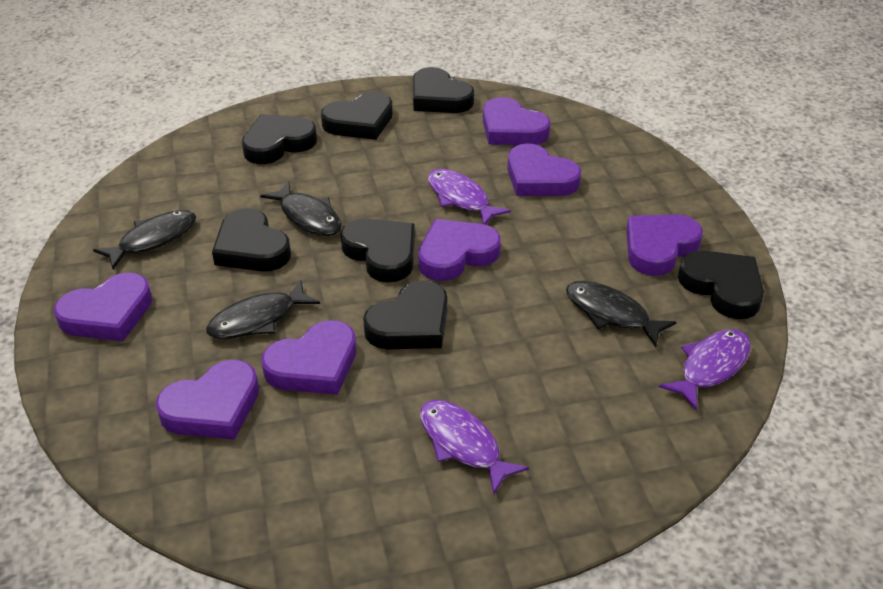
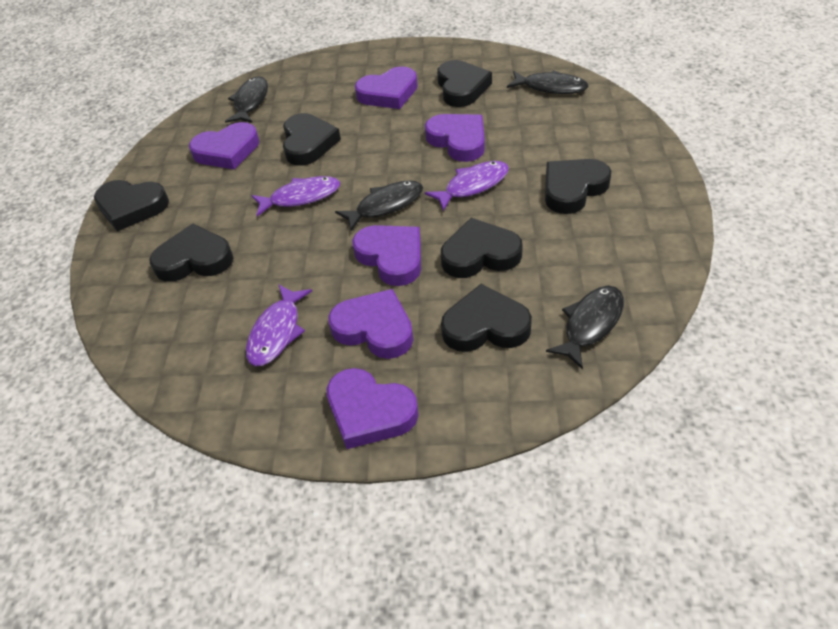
purple heart: [54,273,152,341] [156,360,259,440] [261,320,356,395] [418,219,501,281] [483,97,551,145] [507,143,581,196] [626,214,703,276] = 7 -> [189,122,259,169] [326,368,419,449] [328,289,413,359] [352,225,421,286] [355,66,418,109] [425,114,485,162] = 6

